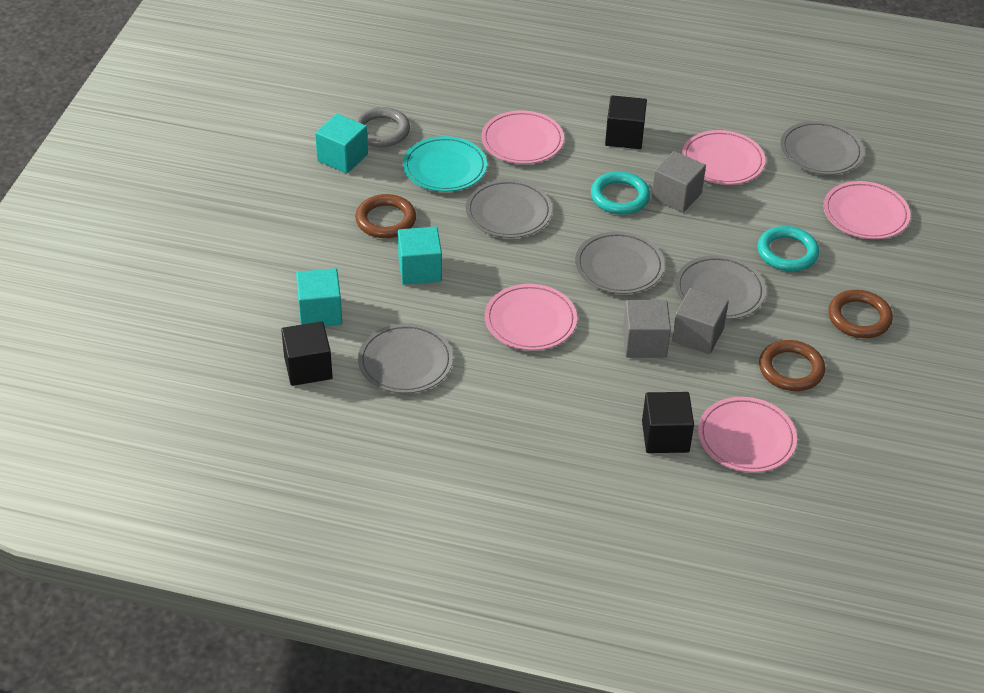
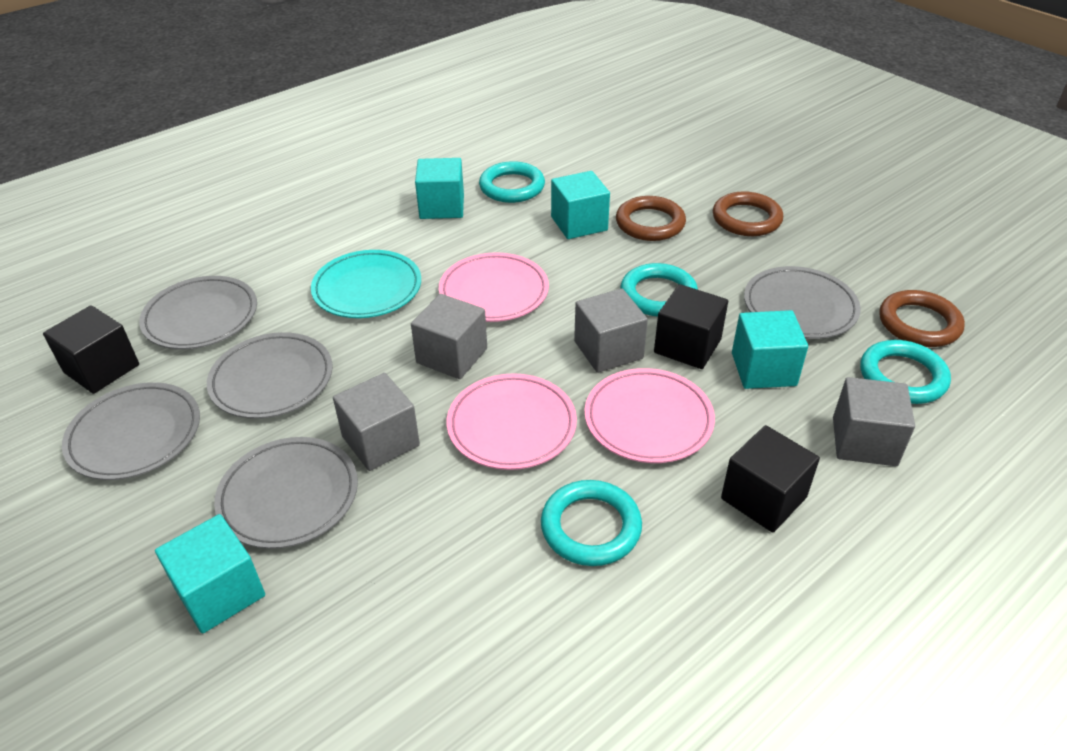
grey cube: [623,300,671,358] [651,151,706,213] [672,288,729,354] = 3 -> [333,373,420,471] [411,294,487,379] [574,288,648,373] [833,377,915,466] = 4
grey ring: [354,107,410,147] = 1 -> none = 0
pink plate: [481,110,564,164] [485,284,577,350] [682,130,766,185] [698,397,797,473] [823,181,911,239] = 5 -> [439,252,549,322] [447,373,577,470] [584,368,715,463] = 3
turquoise cube: [296,268,342,326] [315,113,368,174] [398,227,442,285] = 3 -> [155,514,265,634] [415,158,464,219] [551,171,610,239] [732,310,808,389] = 4
turquoise ring: [591,171,650,215] [758,226,819,271] = 2 -> [479,161,545,203] [541,480,642,566] [620,263,698,317] [860,340,951,404] = 4

